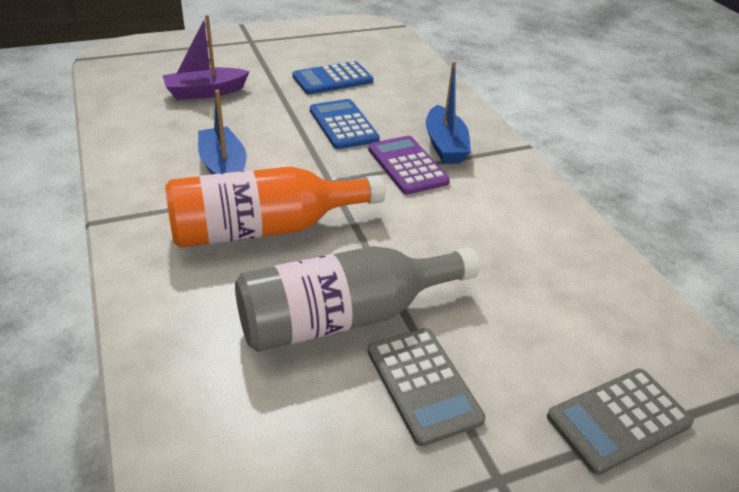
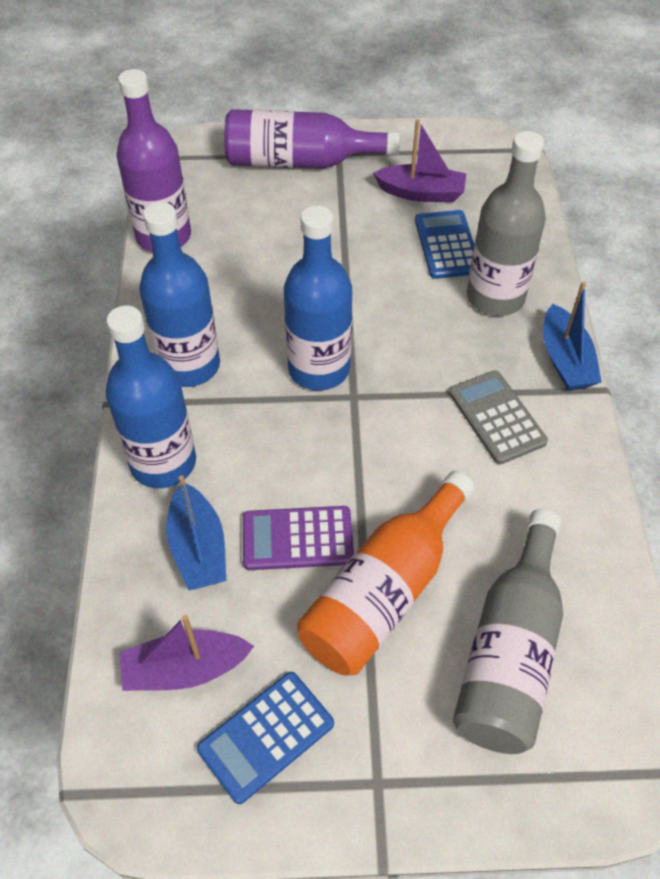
blue bottle: none = 0 -> [105,305,196,488] [139,202,220,387] [284,205,352,391] = 3
grey bottle: [235,246,480,352] = 1 -> [453,509,563,754] [467,131,546,316] = 2
grey calculator: [368,328,486,447] [547,369,694,475] = 2 -> [449,370,548,464] = 1
purple boat: [162,15,250,100] = 1 -> [119,615,254,691] [373,119,466,202] = 2
purple bottle: none = 0 -> [116,69,191,252] [224,109,400,168] = 2

